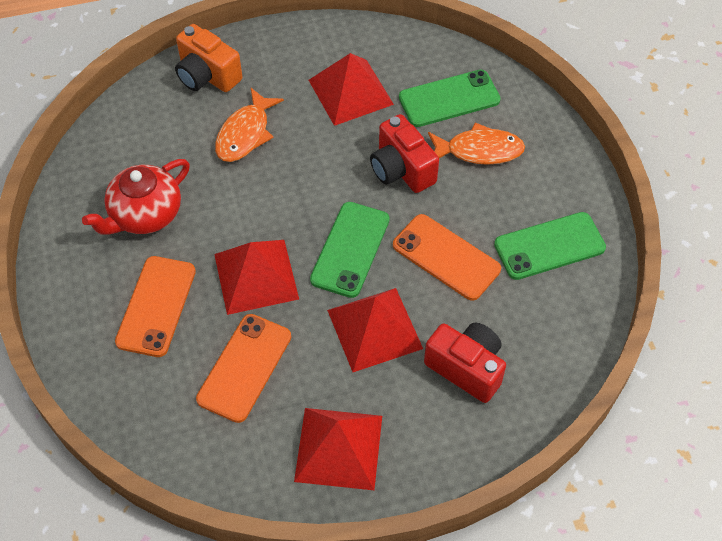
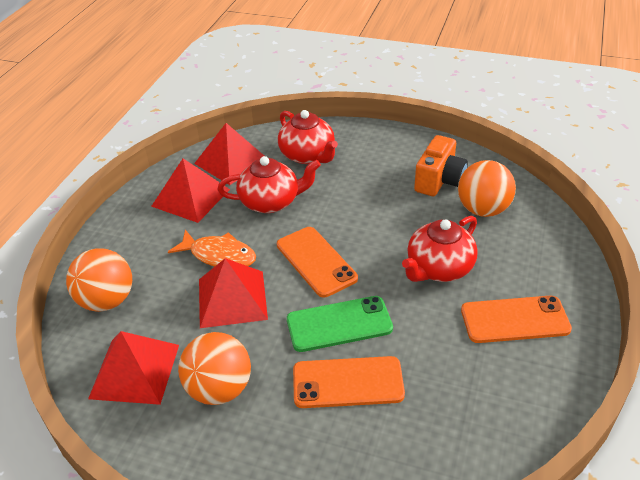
green phone: [310,202,390,298] [399,70,501,127] [494,212,606,280] = 3 -> [287,296,393,352] = 1
orange ball: none = 0 -> [66,248,132,312] [178,332,251,405] [458,160,516,217] = 3
orange fish: [215,88,284,162] [428,122,525,165] = 2 -> [168,230,256,267] = 1
red camera: [370,114,439,193] [424,322,506,403] = 2 -> none = 0
red teapot: [82,159,190,235] = 1 -> [218,156,321,213] [278,110,338,164] [402,216,478,282] = 3

